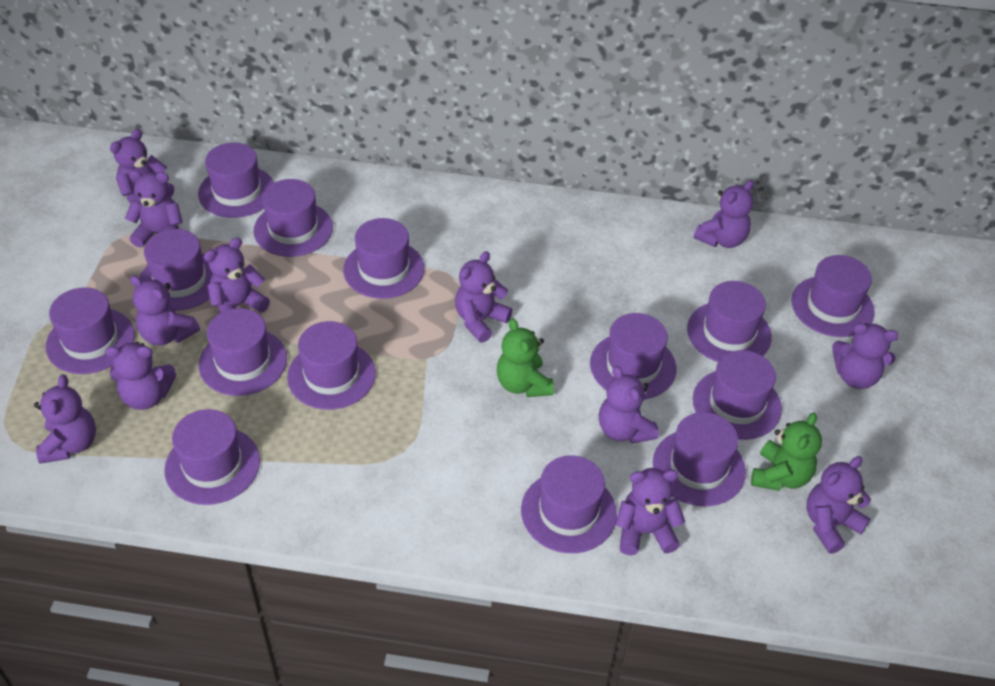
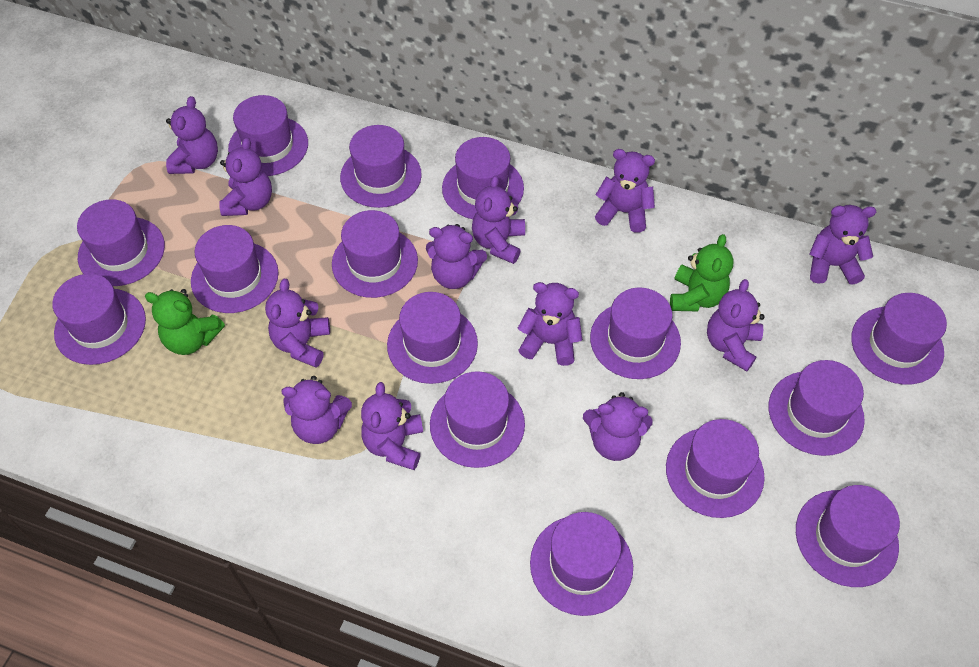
purple hat: [46,288,135,374] [139,229,213,311] [164,409,260,505] [198,143,274,218] [199,308,287,396] [253,179,333,257] [287,321,376,410] [343,218,425,299] [521,455,617,553] [590,313,676,399] [653,412,746,506] [687,281,772,362] [693,350,782,440] [791,255,875,337] = 14 -> [52,274,146,365] [77,199,165,286] [191,225,279,313] [228,95,308,176] [332,210,418,298] [340,125,422,208] [387,292,478,384] [430,371,525,468] [442,137,524,219] [530,512,633,616] [590,288,681,379] [666,419,765,518] [769,360,865,456] [796,485,900,587] [851,293,947,385] = 15

